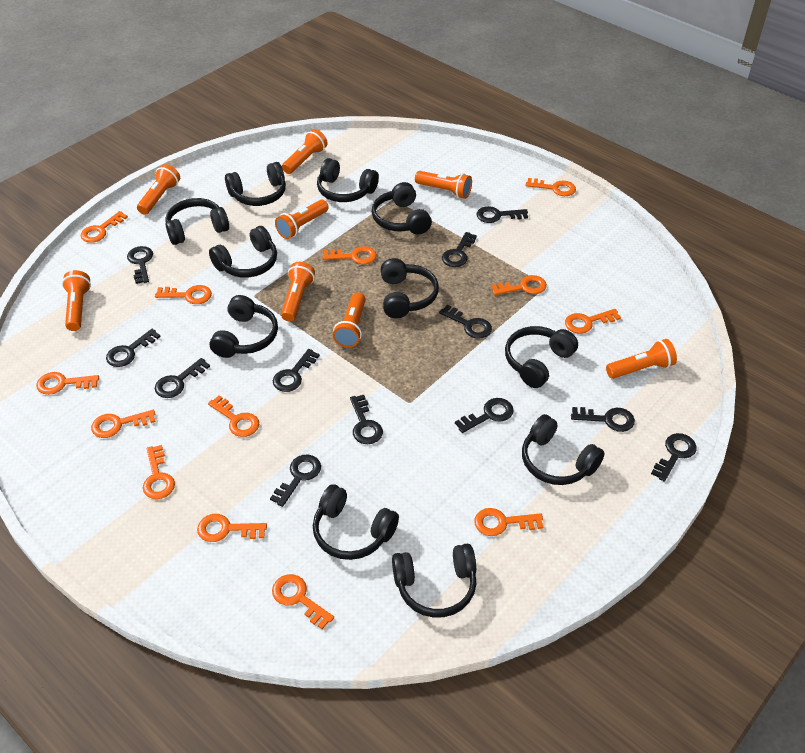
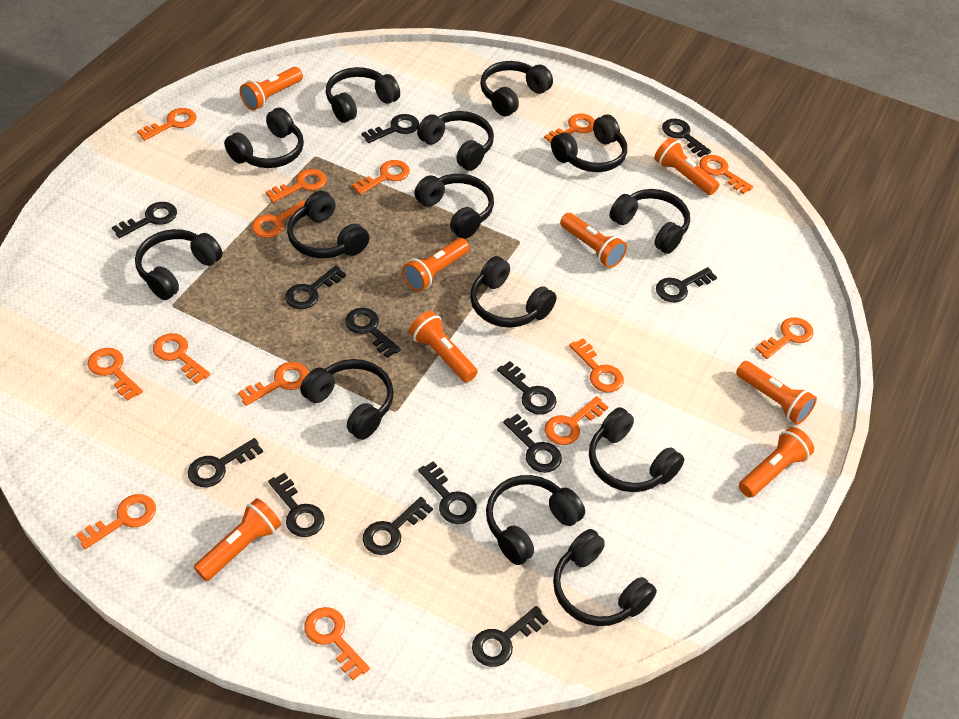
black headphones: [165,198,229,245] [209,226,277,278] [209,295,278,358] [225,162,286,206] [313,484,399,560] [317,158,379,202] [372,182,432,235] [381,258,439,318] [392,544,476,618] [505,326,578,388] [522,414,605,485] = 11 -> [135,229,223,300] [224,107,304,168] [287,191,369,258] [300,359,394,440] [326,67,400,123] [414,174,494,239] [417,111,494,171] [470,256,557,328] [480,61,553,116] [486,475,585,565] [551,115,627,172] [553,529,657,626] [589,407,684,492] [609,189,690,254] = 14
black key: [106,329,161,367] [127,246,153,284] [155,358,210,398] [270,454,321,507] [273,349,320,392] [350,395,383,444] [439,305,492,339] [442,232,477,267] [455,398,514,433] [477,206,528,223] [571,407,635,432] [651,433,697,482] = 12 -> [112,202,177,238] [188,438,263,487] [268,473,325,537] [285,266,346,309] [345,308,401,358] [362,114,419,143] [363,497,433,555] [418,461,477,524] [472,606,548,667] [497,361,556,415] [503,414,562,473] [656,267,717,302] [662,119,711,157] = 13
orange key: [36,372,99,395] [81,211,128,243] [91,410,156,438] [143,445,175,499] [155,285,212,304] [197,514,267,542] [208,395,259,437] [272,574,334,629] [323,246,377,264] [475,508,543,536] [491,275,547,295] [525,178,576,196] [565,309,621,334] = 13 -> [76,494,156,549] [88,348,143,401] [137,108,197,141] [153,333,211,384] [238,362,309,406] [252,200,306,238] [266,169,327,202] [304,607,370,680] [352,160,410,195] [544,114,595,144] [545,396,608,445] [569,338,624,392] [699,155,753,194] [755,317,814,359] = 14

